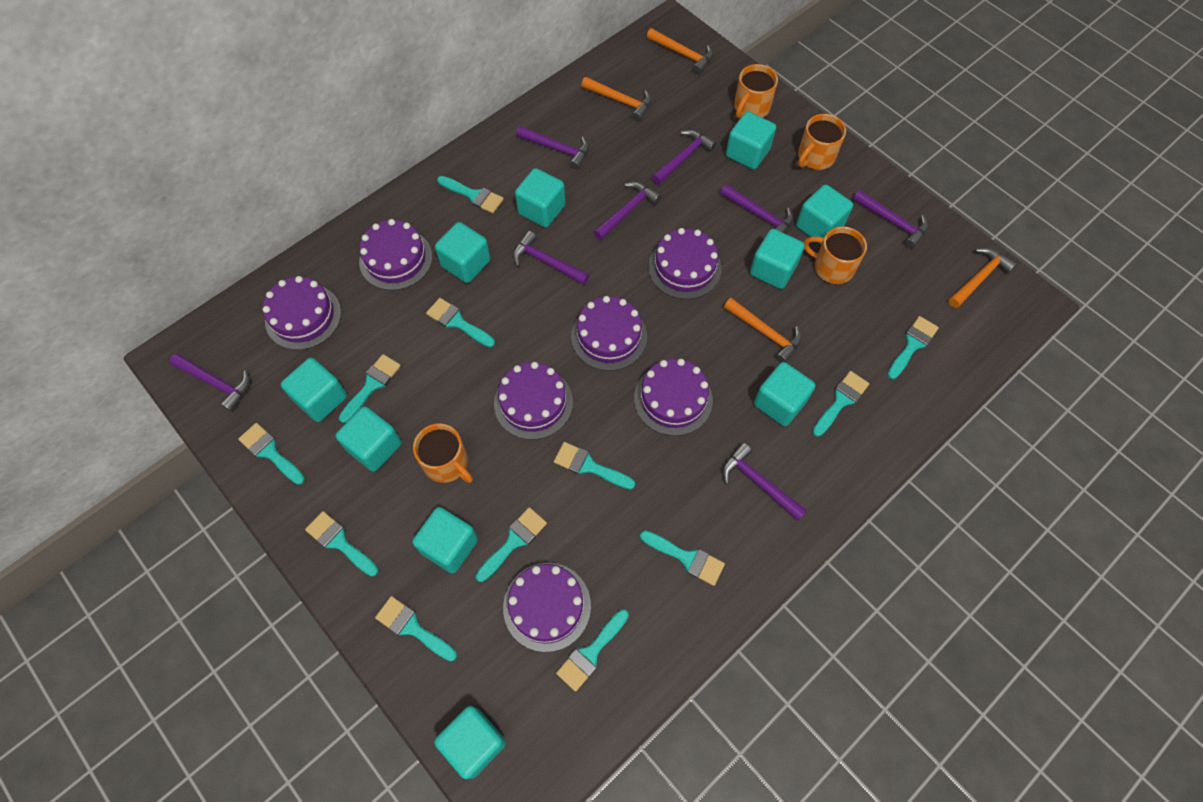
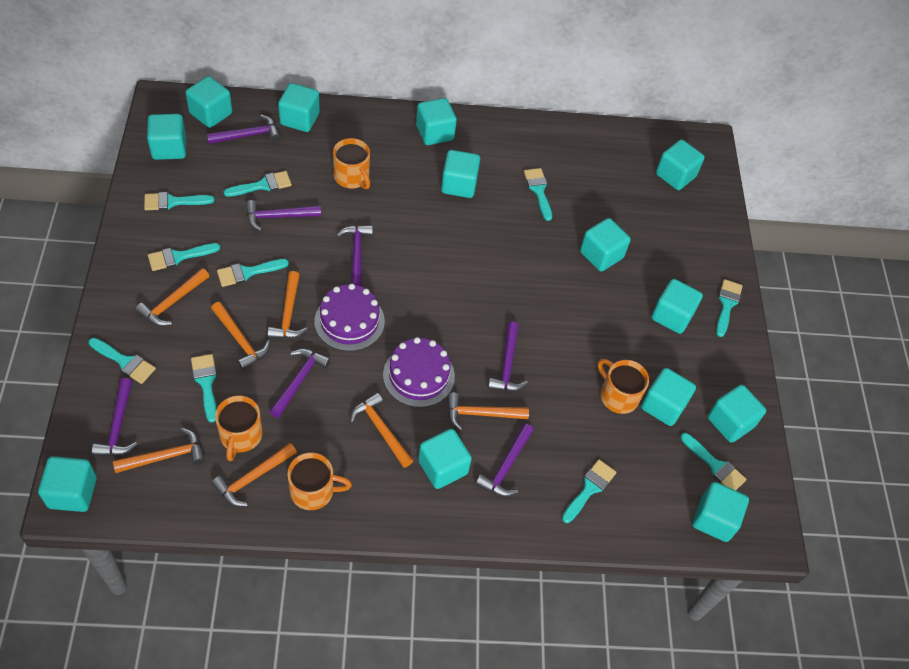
orange hammer: [581,77,652,121] [647,28,713,74] [724,298,802,363] [948,248,1017,308] = 4 -> [113,428,205,473] [135,268,209,326] [211,302,270,370] [211,443,297,507] [267,271,308,339] [350,393,413,468] [447,393,529,431] = 7
purple cake: [263,276,341,350] [359,219,432,290] [494,362,573,440] [503,563,591,652] [571,296,647,371] [634,359,713,436] [649,228,721,299] = 7 -> [314,284,385,351] [383,337,455,407] = 2
purple hammer: [169,354,250,412] [513,231,590,285] [516,126,589,170] [593,182,661,240] [652,130,717,185] [720,184,793,233] [723,443,807,521] [853,190,928,249] = 8 -> [92,378,137,456] [207,115,280,144] [246,200,321,231] [269,349,331,418] [337,225,373,287] [475,423,533,497] [488,322,528,391] = 7
turquoise brush: [238,423,305,485] [305,511,378,577] [339,354,401,423] [375,596,457,661] [426,298,495,347] [437,176,504,213] [476,507,547,582] [554,442,635,490] [556,609,629,692] [640,530,725,586] [812,371,869,437] [887,316,939,379] = 12 -> [89,338,156,384] [144,192,214,210] [148,243,220,271] [191,354,217,423] [217,259,289,287] [224,171,292,197] [524,168,552,221] [562,460,617,523] [681,433,747,490] [716,279,742,337] = 10
turquoise cube: [281,358,347,422] [335,406,402,472] [412,507,478,573] [434,706,506,779] [435,222,491,283] [515,168,565,227] [726,111,776,169] [750,229,805,289] [754,362,815,426] [796,184,853,244] = 10 -> [38,456,97,512] [147,114,186,160] [186,76,232,128] [278,83,320,132] [416,98,457,145] [418,429,472,489] [441,150,480,198] [580,218,631,271] [641,368,696,426] [651,279,703,334] [656,139,705,190] [692,482,749,542] [708,385,766,443] = 13

